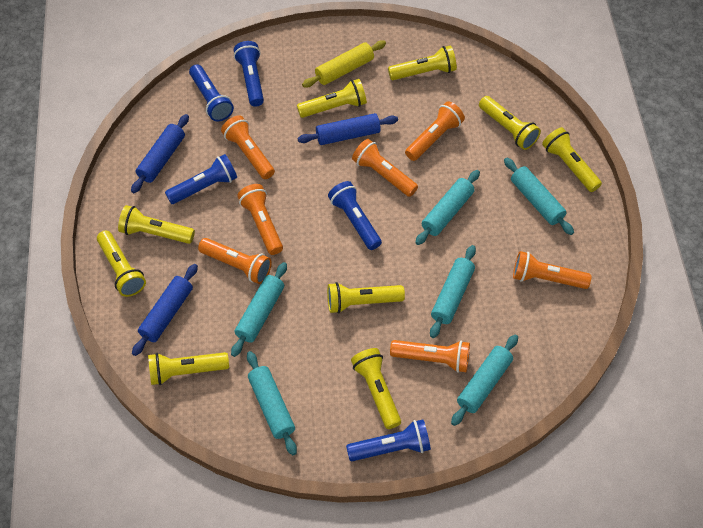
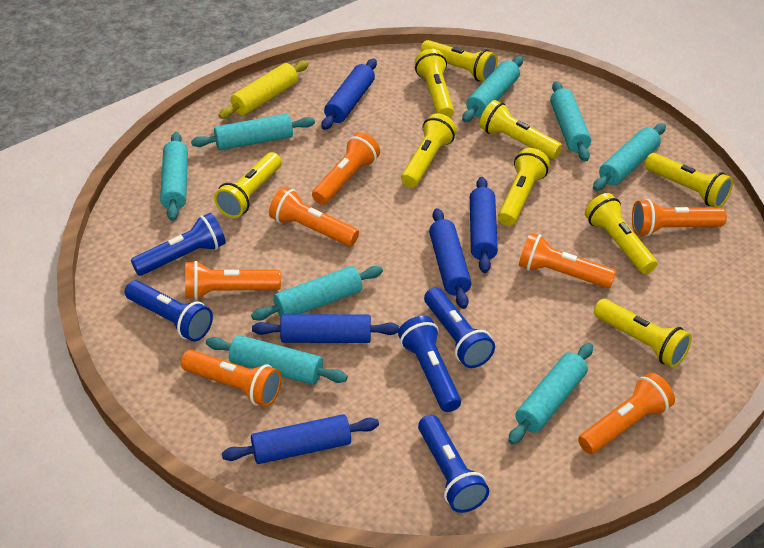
blue rolling pin: [131,114,189,193] [132,264,198,356] [298,113,398,145] = 3 -> [222,414,379,464] [252,314,400,343] [321,59,377,130] [429,208,472,309] [470,177,498,273] = 5
turquoise rolling pin: [231,262,287,357] [247,351,297,455] [415,170,480,245] [430,245,476,338] [451,334,518,426] [504,158,574,235] = 6 -> [160,132,188,221] [191,114,315,150] [206,335,348,385] [251,266,383,321] [462,56,523,122] [508,343,593,444] [550,81,591,162] [593,123,666,191] = 8

